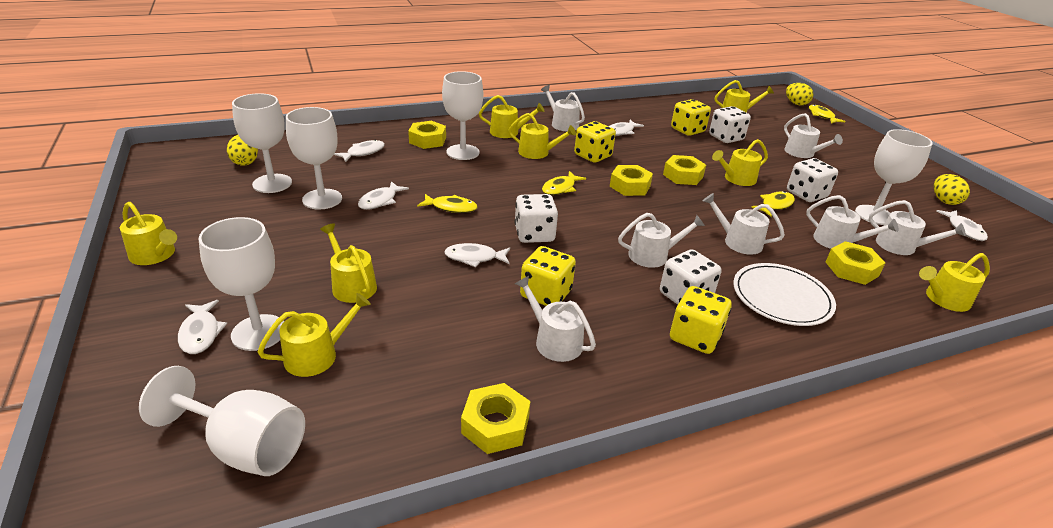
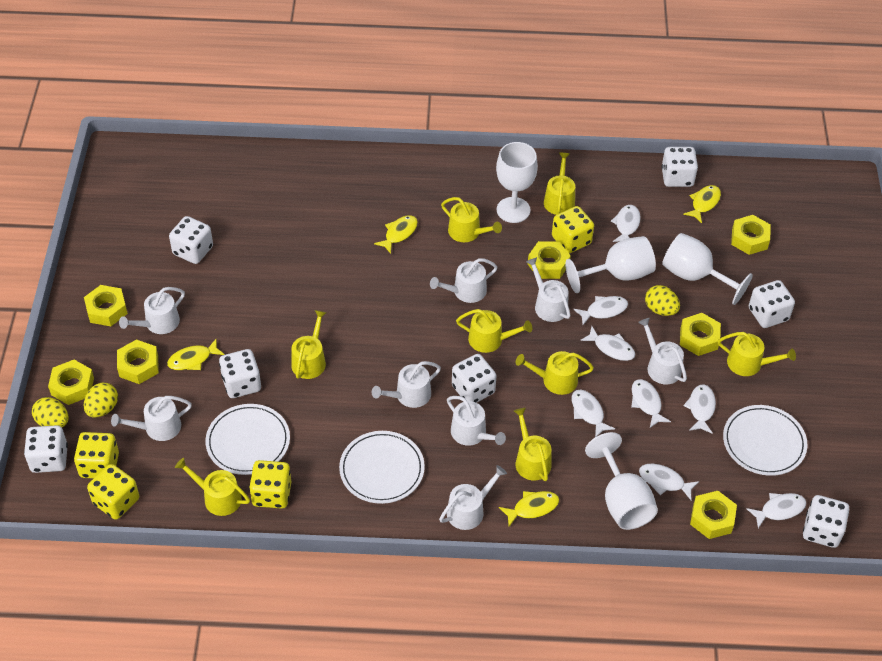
white dice: [515,194,558,243] [660,249,721,305] [709,106,751,143] [787,158,838,202] = 4 -> [24,425,68,473] [169,216,213,264] [219,349,261,398] [452,354,497,403] [661,147,698,187] [749,280,795,328] [803,495,849,548] = 7
white fish: [178,300,227,354] [334,140,385,162] [358,181,409,210] [444,243,510,267] [609,120,644,136] [936,210,988,241] = 6 -> [572,389,615,437] [573,296,628,325] [580,326,636,361] [611,205,641,242] [631,379,671,428] [639,464,699,500] [683,385,716,434] [747,493,806,528] = 8
white goblet: [139,366,305,476] [199,217,284,351] [232,93,292,193] [286,107,342,209] [442,71,483,160] [855,129,933,225] = 6 -> [496,142,538,223] [565,236,656,293] [585,432,658,530] [662,233,753,305] = 4
white plate: [733,263,836,326] = 1 -> [205,404,290,475] [339,431,425,504] [723,405,807,476] = 3
white watering can: [515,276,596,362] [541,85,585,131] [618,213,705,268] [703,193,785,255] [784,113,843,158] [806,195,898,249] [869,200,966,255] = 7 -> [111,396,192,441] [119,287,185,334] [372,361,441,408] [430,258,497,303] [439,465,507,530] [447,396,506,446] [526,257,571,322] [638,318,687,385] = 8
yellow nut: [408,121,446,149] [461,383,530,454] [610,165,653,196] [663,155,706,185] [826,241,885,285] = 5 -> [48,360,94,405] [84,285,128,326] [117,339,159,384] [528,241,571,279] [680,313,721,356] [690,491,737,539] [731,215,771,255] = 7

